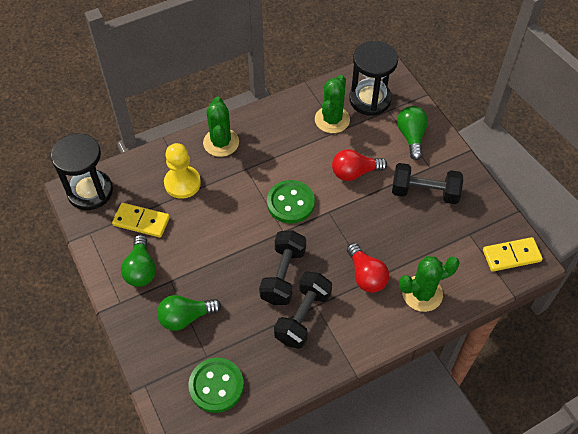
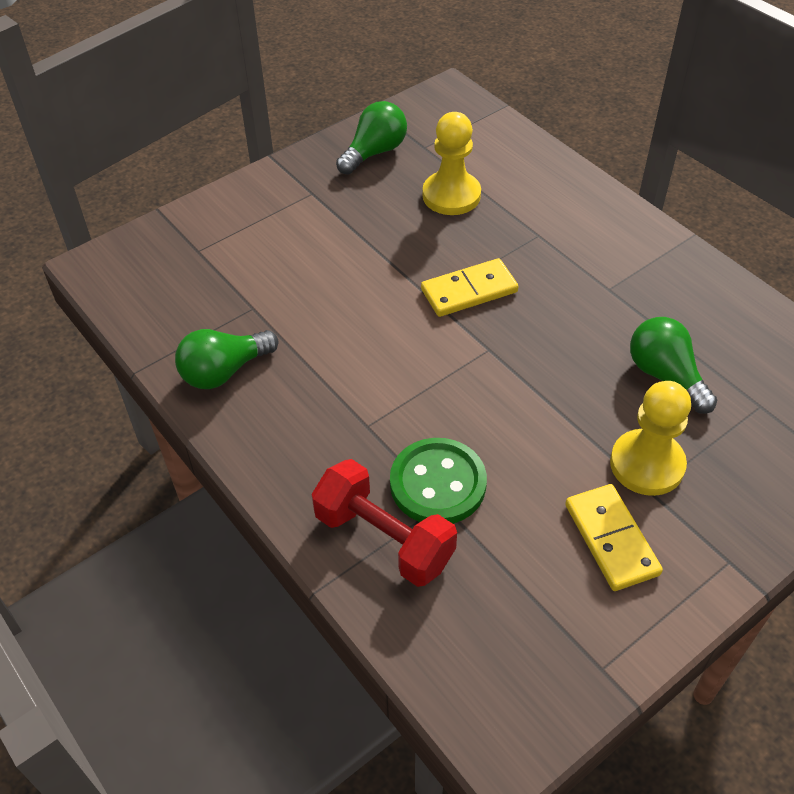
black dumbbell: [259,230,306,305] [274,271,332,349] [392,163,463,204] = 3 -> none = 0
black hourglass: [51,133,113,210] [349,41,398,116] = 2 -> none = 0
green button: [188,358,244,413] [267,180,315,224] = 2 -> [390,438,487,524] = 1
green cactus: [203,97,239,157] [315,75,350,133] [399,256,460,312] = 3 -> none = 0
red dumbbell: none = 0 -> [312,459,457,587] = 1
red light bulb: [332,149,387,181] [347,243,389,293] = 2 -> none = 0
yellow pawn: [164,143,201,199] = 1 -> [423,112,481,215] [610,381,691,496] = 2

